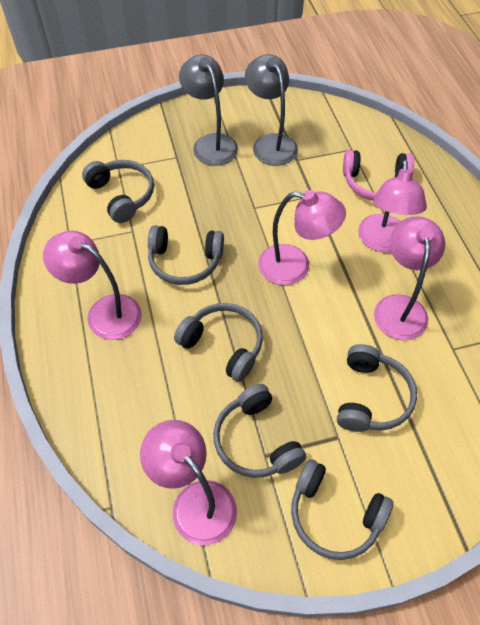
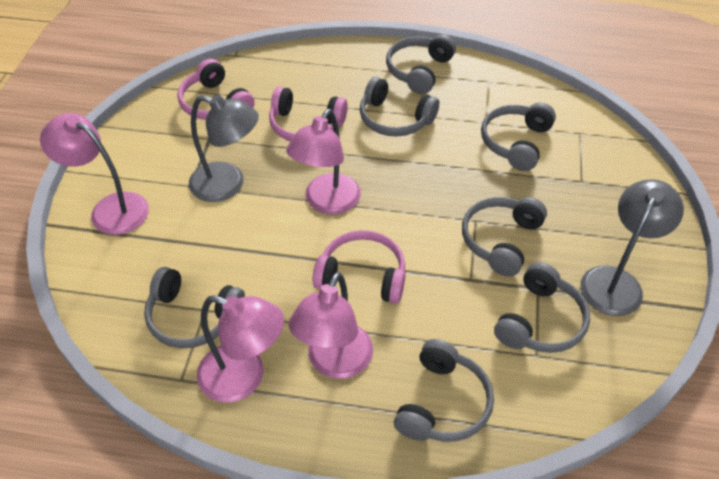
grey headphones: [82,160,154,223] [148,225,224,285] [174,303,263,382] [213,384,306,478] [291,459,394,560] [337,344,417,432] = 6 -> [144,267,245,348] [359,77,439,137] [386,34,456,94] [394,339,494,442] [462,197,547,276] [481,102,556,171] [494,262,590,353] = 7
pink headphones: [343,150,414,201] = 1 -> [177,59,255,120] [269,86,348,142] [313,230,405,304] = 3
pink lamp: [43,231,142,340] [140,420,237,545] [258,190,346,285] [358,160,427,253] [374,216,445,340] = 5 -> [40,113,149,235] [197,295,284,403] [286,109,361,215] [289,272,373,379] = 4

